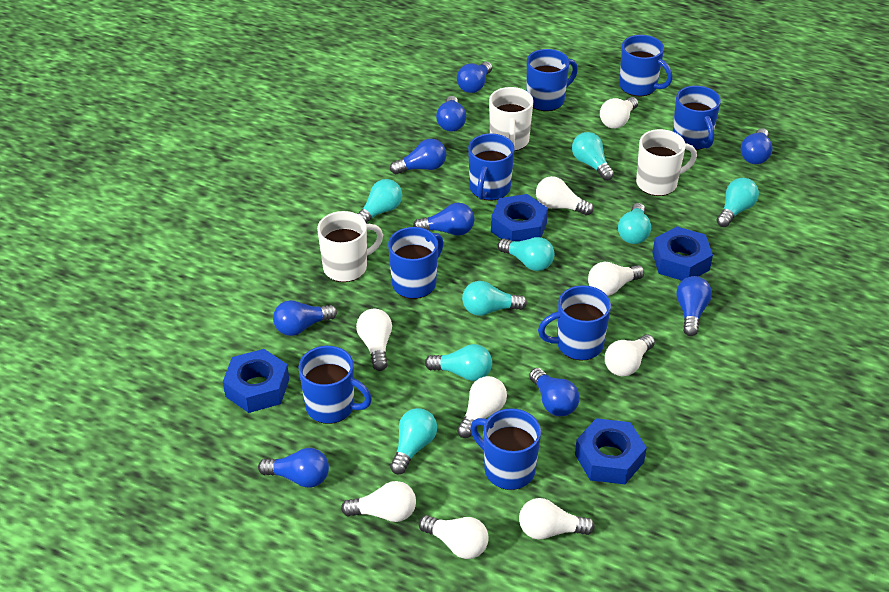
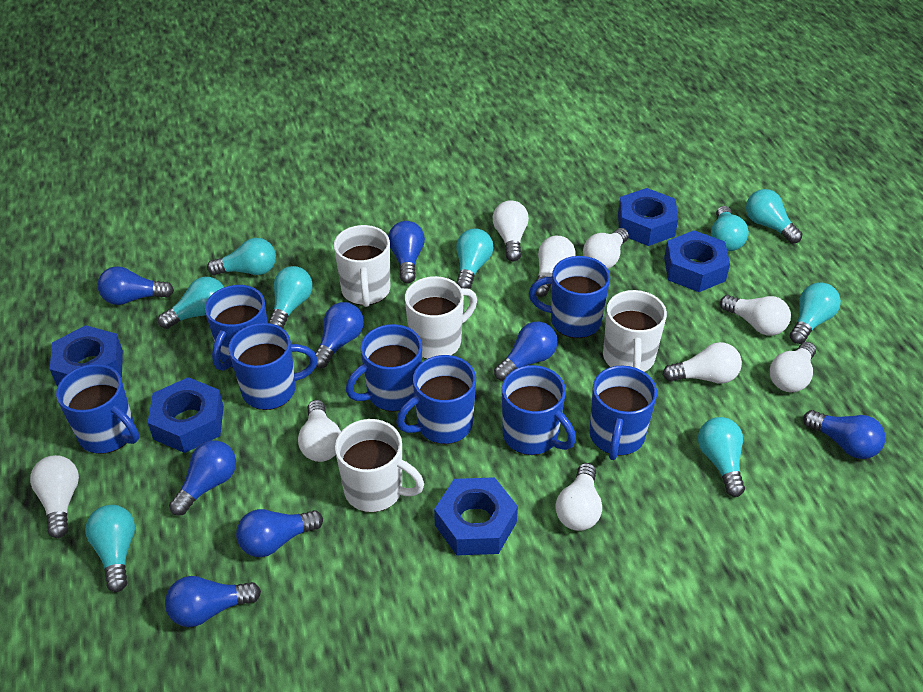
blue light bulb: [258,448,329,488] [273,300,337,336] [390,139,446,174] [413,203,475,236] [436,96,466,132] [457,61,492,93] [529,368,579,416] [676,276,712,336] [741,128,773,164] = 9 -> [98,266,174,305] [165,576,261,627] [169,440,236,516] [236,509,323,557] [315,302,364,368] [388,221,425,283] [494,321,558,381] [803,410,885,459] = 8
blue nut: [223,349,289,413] [491,194,548,241] [575,418,647,484] [653,226,713,281] = 4 -> [50,325,123,386] [148,377,224,453] [434,477,518,555] [618,188,678,246] [664,230,730,292] = 5
turquoise light bulb: [357,179,402,223] [390,408,437,475] [425,344,492,381] [462,281,527,316] [498,237,554,271] [572,132,614,181] [618,203,651,244] [716,178,759,227] = 8 -> [85,505,135,592] [158,277,224,329] [207,238,276,275] [268,266,313,328] [456,229,493,289] [698,417,745,497] [711,206,749,251] [746,189,802,244] [790,282,841,344] = 9
white mug: [317,211,383,282] [489,87,534,151] [636,129,697,196] = 3 -> [334,225,390,307] [335,419,424,512] [405,276,477,359] [603,290,667,372] = 4

